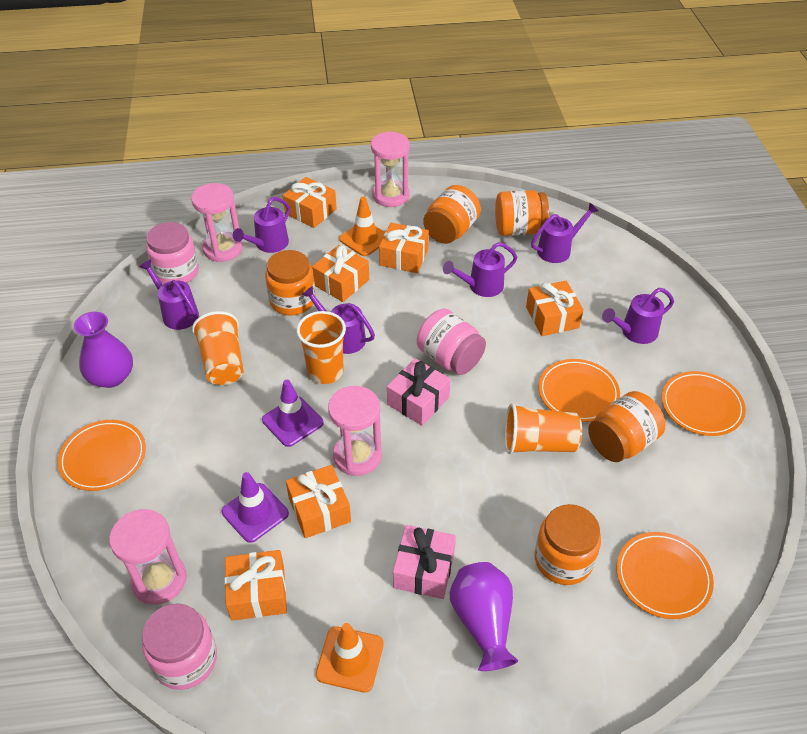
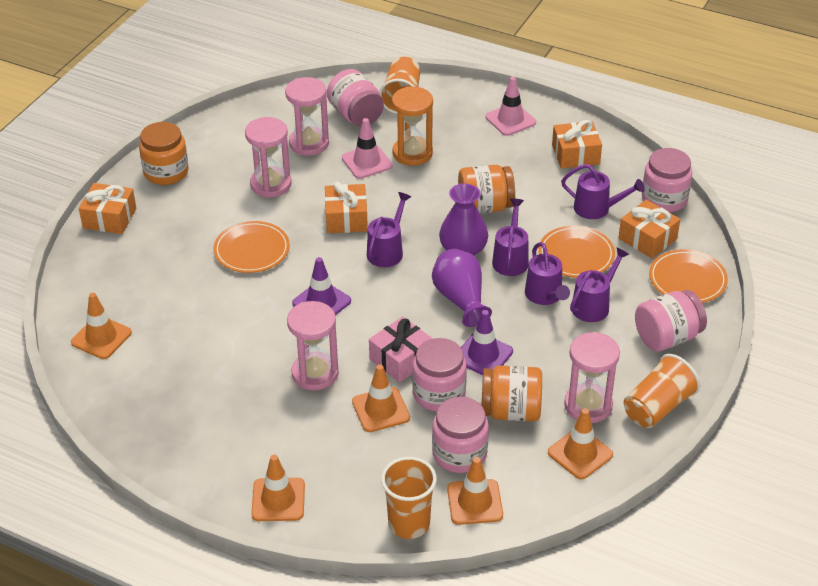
orange gift: [225,550,287,621] [283,177,337,228] [286,465,351,538] [312,245,369,302] [379,223,429,273] [526,281,584,336] = 6 -> [79,183,136,234] [325,182,368,233] [552,120,602,169] [618,200,680,258] = 4
orange hourglass: none = 0 -> [392,86,433,166] = 1
orange jar: [265,250,316,316] [423,185,481,244] [495,190,549,236] [535,504,601,585] [588,391,665,462] = 5 -> [139,122,189,185] [458,165,515,214] [482,365,542,422] = 3
orange plate: [58,420,146,491] [538,359,620,422] [616,532,714,619] [662,371,746,436] = 4 -> [214,221,290,273] [538,225,615,278] [649,249,728,303] = 3
orange traffic cone: [316,623,384,693] [339,197,385,256] = 2 -> [71,293,132,359] [251,455,305,521] [352,364,410,432] [447,457,503,525] [548,408,613,479] = 5
pink gift: [387,359,451,426] [393,525,456,599] = 2 -> [369,316,433,383] = 1
pink jar: [142,603,217,690] [146,222,199,284] [417,309,486,375] = 3 -> [327,69,384,127] [412,338,467,412] [432,397,489,473] [635,290,707,352] [642,148,692,213] = 5
pink traffic cone: none = 0 -> [342,118,393,179] [485,77,536,136] = 2
purple watering can: [139,259,199,330] [233,197,290,253] [302,286,375,354] [443,242,517,297] [531,202,599,263] [602,288,674,344] = 6 -> [367,192,411,267] [492,199,529,276] [525,242,570,305] [561,164,644,219] [570,247,629,322] = 5

